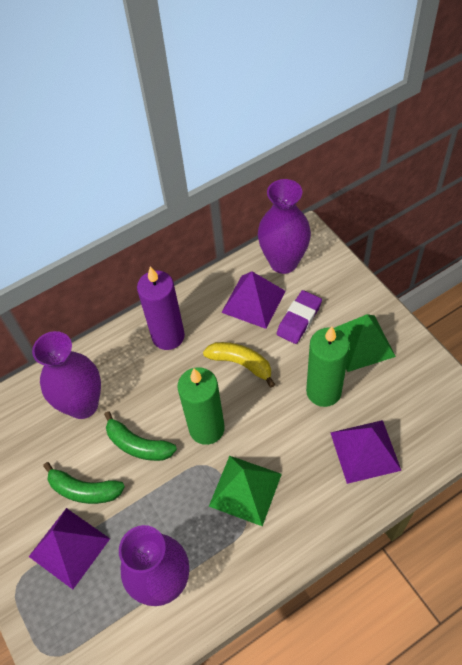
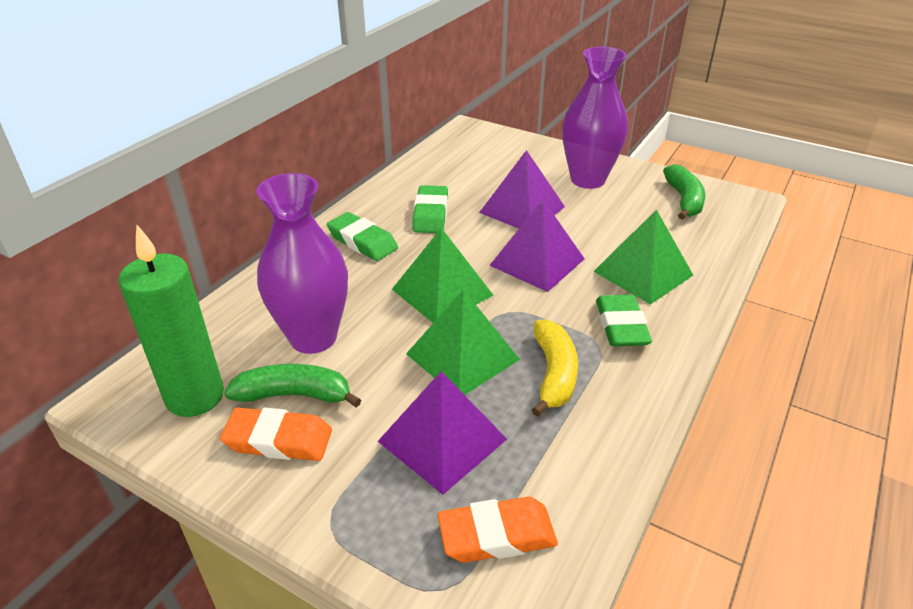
green candle: [177,367,225,445] [306,326,350,407] = 2 -> [118,225,224,417] = 1
green eraser: none = 0 -> [327,212,398,261] [412,185,448,233] [596,295,652,346] = 3
green pyramid: [209,456,282,526] [335,314,396,372] = 2 -> [392,228,493,323] [406,289,520,395] [593,210,693,305] = 3
orange eraser: none = 0 -> [220,407,332,461] [438,497,558,563] = 2
purple candle: [137,266,185,350] = 1 -> none = 0
purple eraser: [277,290,322,344] = 1 -> none = 0
purple vase: [32,331,101,419] [119,525,189,606] [258,179,311,274] = 3 -> [256,173,348,354] [562,47,628,189] = 2

